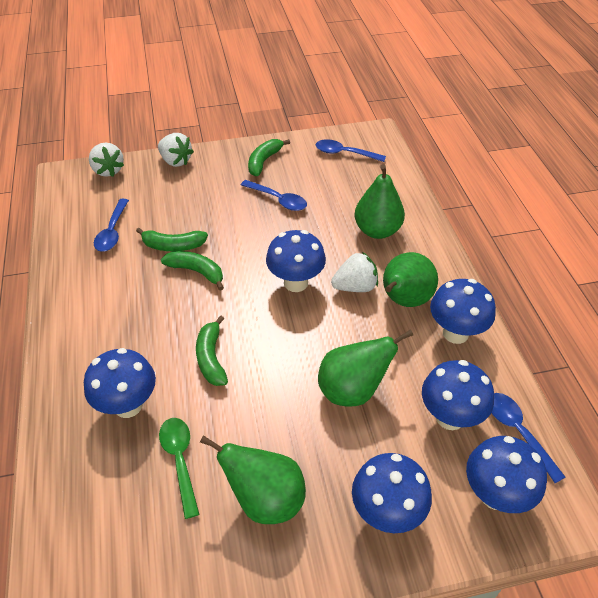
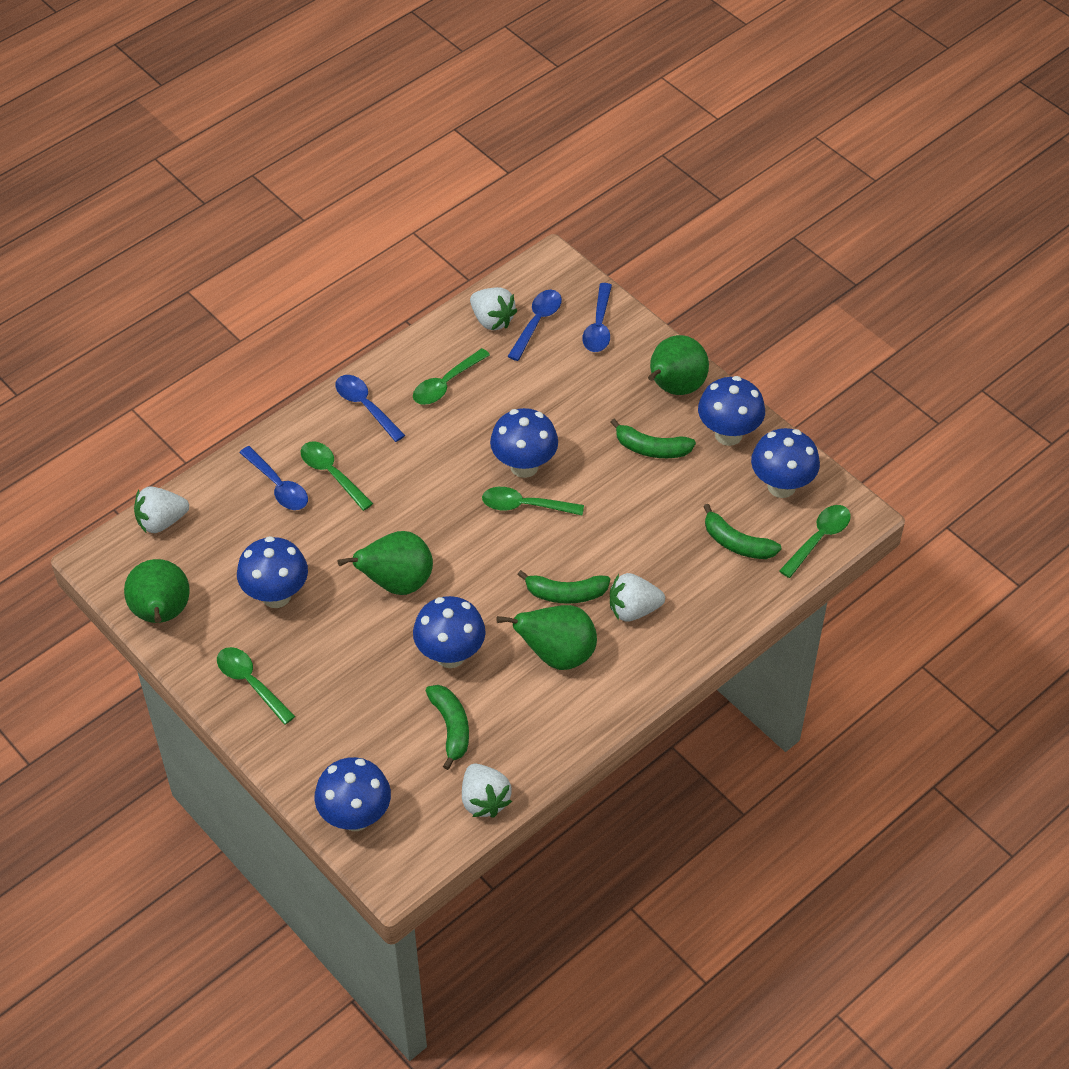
green spoon: [159,418,200,519] = 1 -> [217,647,295,725] [301,441,373,511] [413,348,490,405] [482,487,584,515] [779,505,851,578] = 5
white strawberry: [89,142,124,177] [158,133,194,167] [331,252,378,292] = 3 -> [134,486,189,533] [462,764,512,818] [470,287,517,330] [610,573,665,622] = 4

